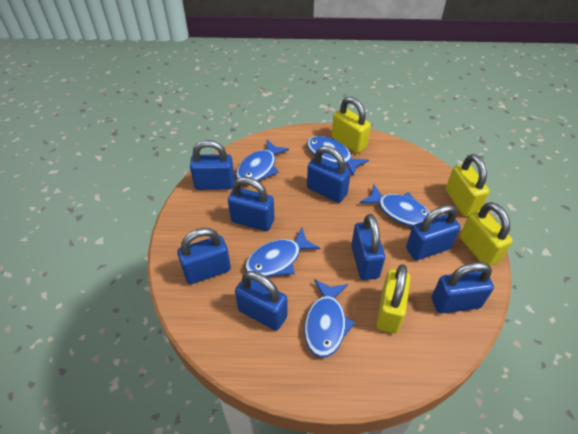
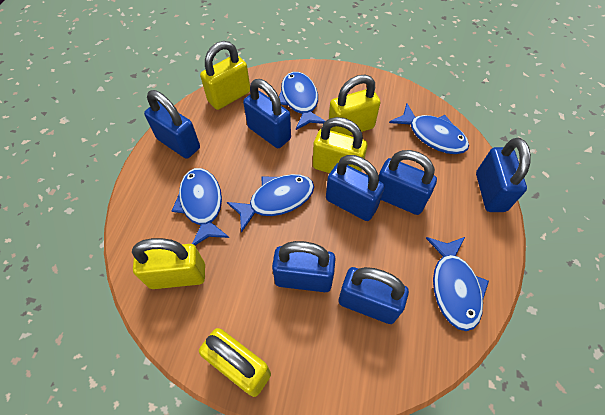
blue padlock: [177,228,231,284] [190,140,235,190] [228,177,274,231] [235,271,288,331] [307,146,351,203] [351,214,385,280] [406,205,460,260] [432,262,494,314] = 8 -> [144,90,200,159] [243,79,291,148] [272,241,336,292] [326,155,385,221] [339,267,409,324] [379,150,437,215] [476,138,531,212] = 7
yellow padlock: [332,97,371,153] [376,264,411,333] [446,154,490,217] [460,202,513,266] = 4 -> [132,238,205,289] [199,328,271,397] [200,41,250,110] [313,117,368,173] [329,75,380,136] = 5

